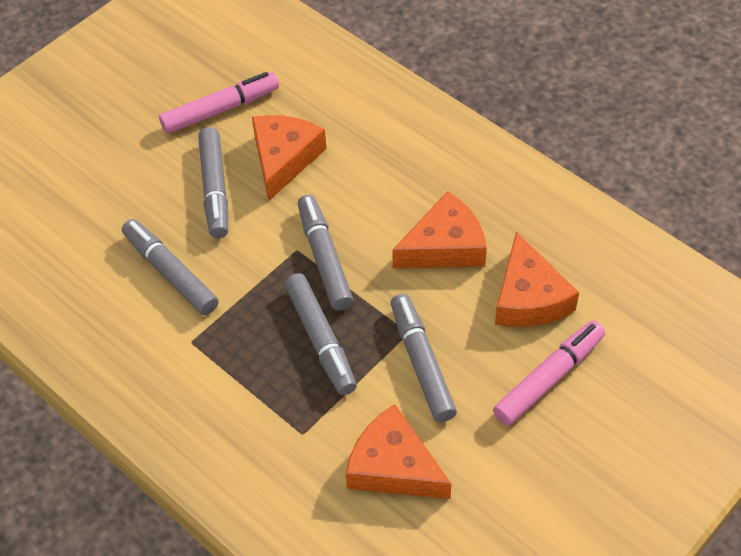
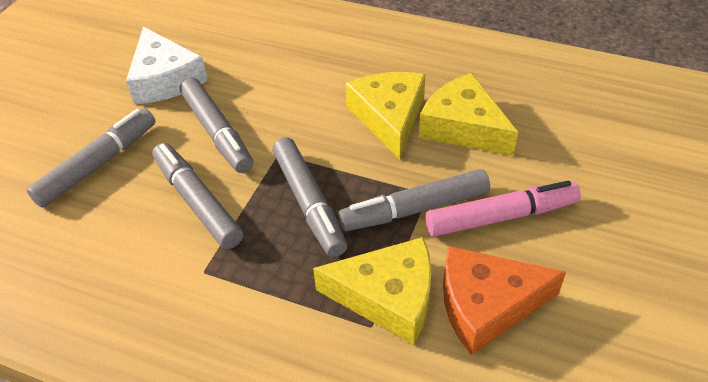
orange cheese: [252,115,326,201] [346,404,451,499] [392,191,487,268] [495,231,579,327] = 4 -> [443,246,566,355] = 1
pink marker: [159,72,279,134] [493,321,605,426] = 2 -> [425,181,581,237] = 1
white cheese: none = 0 -> [126,27,208,104] = 1
yellow cheese: none = 0 -> [313,237,432,345] [345,72,426,159] [419,73,518,156] = 3

